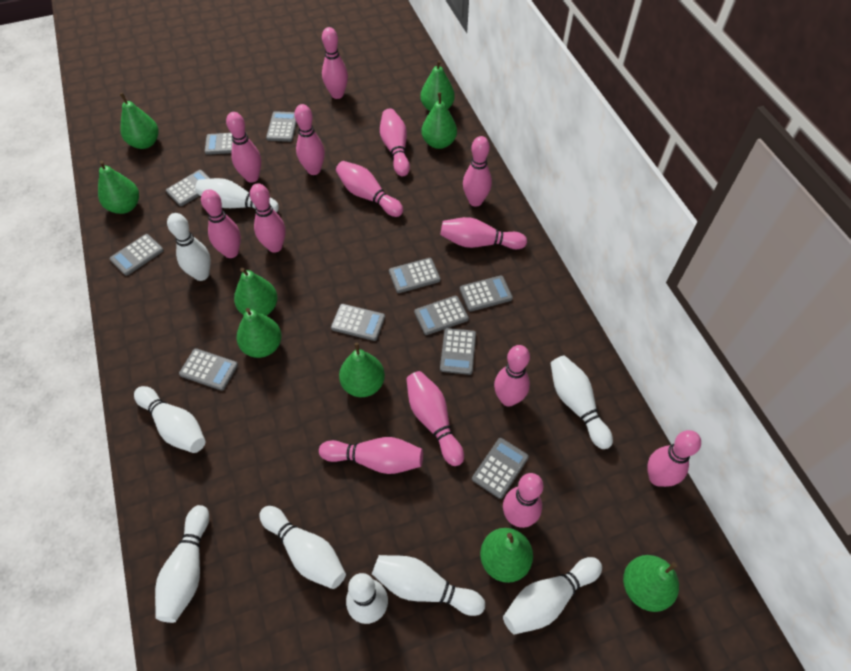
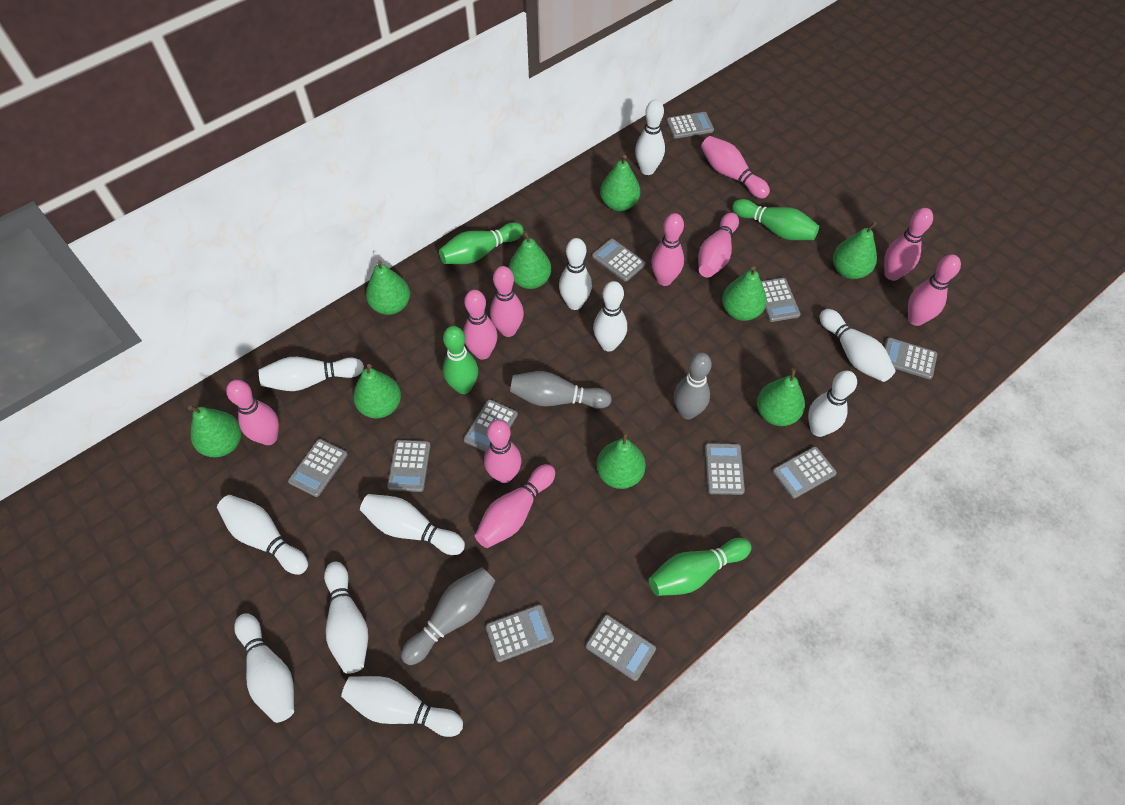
green bowling pin: none = 0 -> [439,223,524,264] [443,326,478,394] [649,538,752,596] [732,199,819,240] = 4
grey bowling pin: none = 0 -> [401,567,495,665] [510,371,612,409] [674,352,712,419] = 3
pink bowling pin: [201,189,241,258] [226,112,261,183] [250,183,286,253] [294,104,325,175] [319,437,423,474] [322,27,348,99] [336,161,403,217] [380,108,410,176] [406,371,464,466] [441,217,527,249] [463,136,492,207] [494,345,530,407] [503,473,543,528] [647,430,701,487] = 14 -> [226,380,279,445] [463,290,498,360] [475,464,555,548] [484,420,521,483] [490,266,524,337] [651,213,684,286] [698,213,739,277] [701,136,770,199] [884,208,933,281] [908,254,961,326] = 10
white bowling pin: [134,386,205,453] [155,505,209,623] [167,213,211,281] [195,178,279,212] [259,506,346,589] [346,573,388,624] [372,555,485,616] [503,557,602,635] [550,355,613,449] = 9 -> [217,495,308,575] [234,613,294,723] [259,357,364,391] [324,562,368,674] [341,676,463,737] [360,494,465,555] [559,238,592,310] [593,281,627,351] [635,100,665,175] [808,371,857,437] [819,309,896,382] = 11

